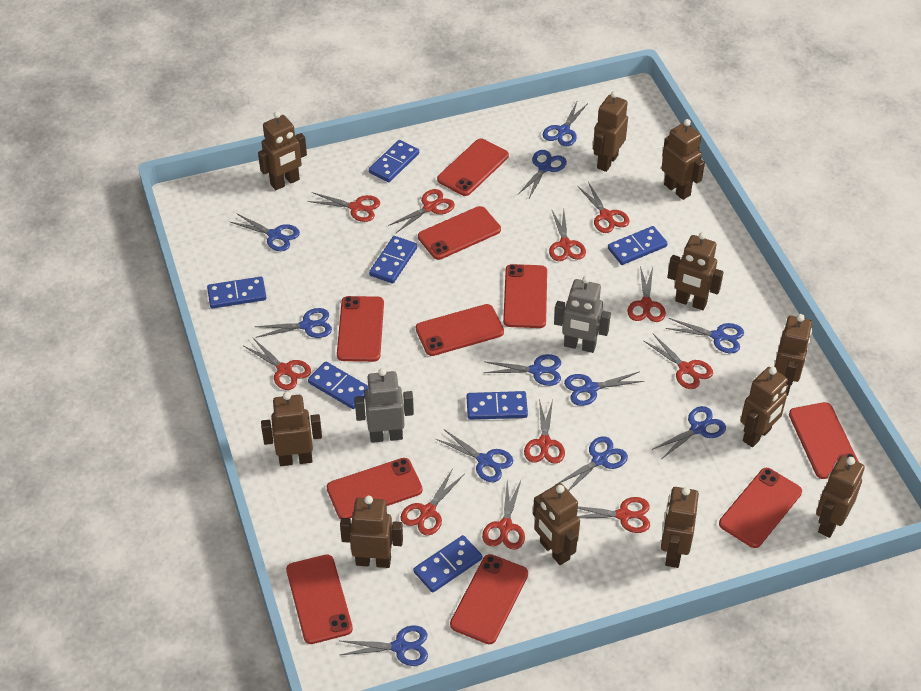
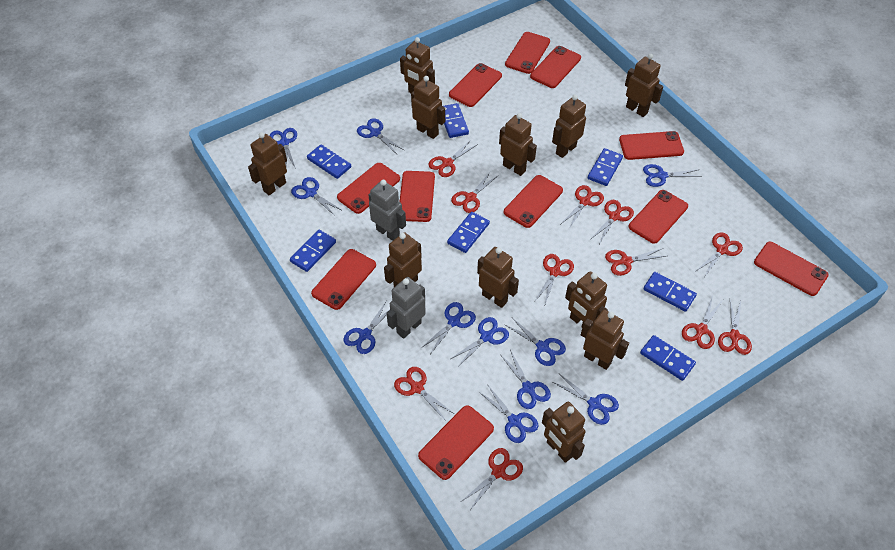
red phone: [286,555,353,644] [327,458,423,519] [337,296,384,362] [416,304,504,356] [418,206,501,260] [437,138,509,196] [450,554,528,644] [503,264,547,328] [719,468,802,548] [789,402,859,479] = 10 -> [311,249,376,310] [337,163,400,214] [400,171,435,222] [418,405,494,480] [449,63,502,107] [504,175,563,228] [505,32,550,74] [530,46,581,88] [619,131,684,160] [629,190,688,244] [754,242,829,296] = 11

